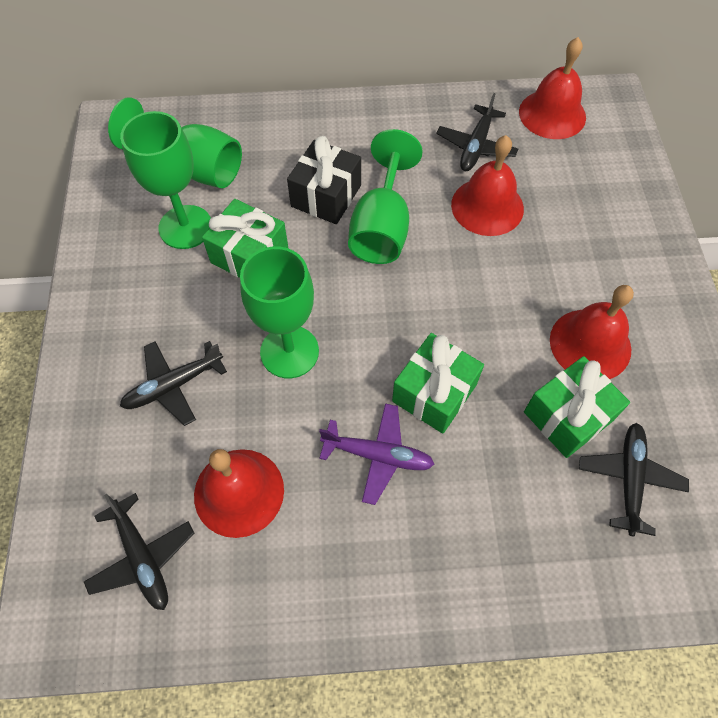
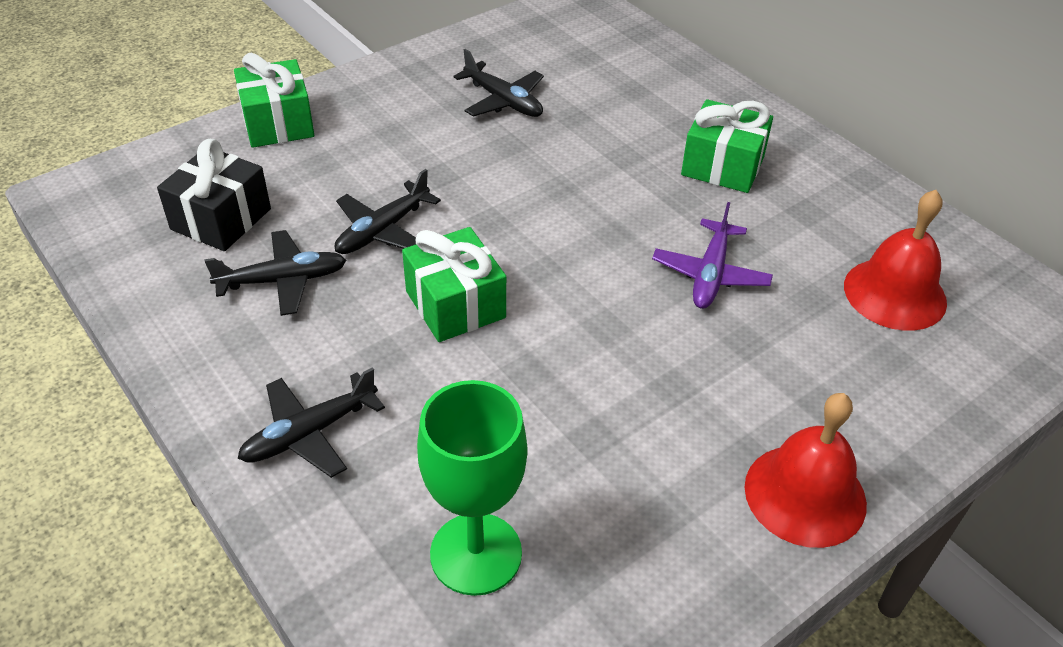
green goblet: [108,97,242,188] [120,111,211,249] [240,247,319,378] [348,129,423,264] = 4 -> [417,380,527,596] = 1
red bell: [194,449,284,538] [451,135,524,236] [519,37,586,139] [550,285,634,379] = 4 -> [745,393,867,548] [844,190,947,331] = 2

